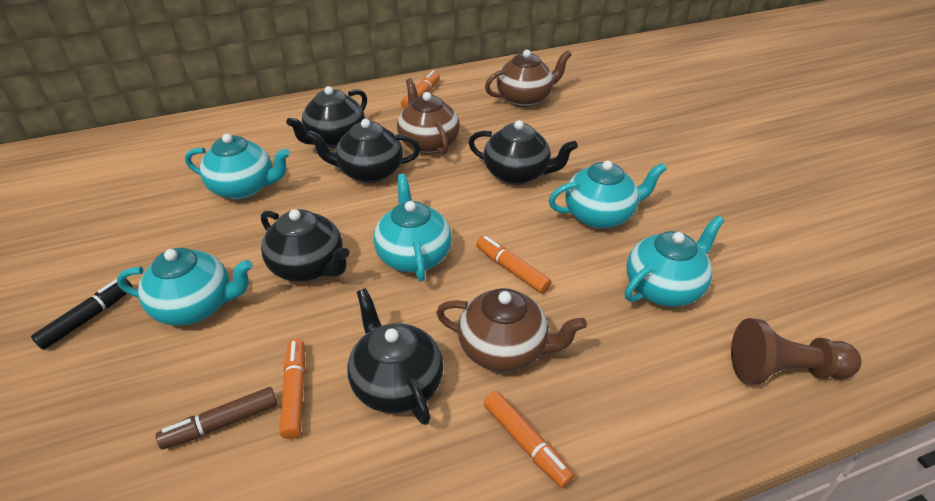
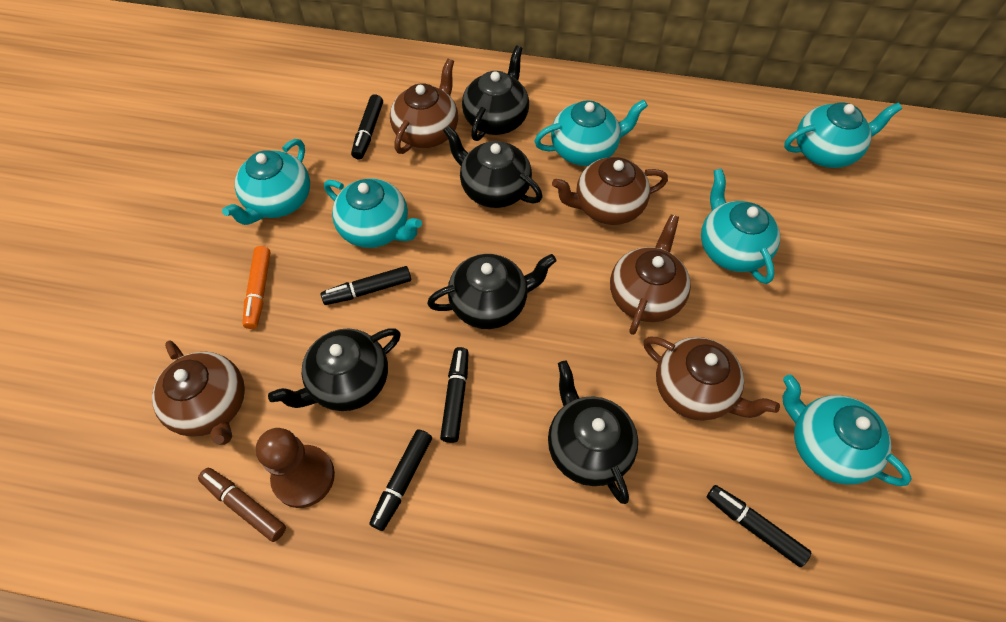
black marker: [31,279,133,350] = 1 -> [321,266,411,305] [351,94,383,159] [369,429,432,531] [440,347,468,443] [707,485,811,567] = 5
brown teapot: [397,78,460,155] [436,288,587,372] [485,50,572,107] = 3 -> [152,341,245,445] [390,58,458,154] [552,157,668,225] [610,214,691,335] [643,336,780,421] = 5
orange marker: [279,339,306,439] [401,70,440,108] [476,236,552,293] [484,391,574,488] = 4 -> [243,246,271,329] = 1
turquoise teapot: [117,248,253,326] [185,134,290,199] [374,174,452,282] [549,161,667,229] [625,215,725,307] = 5 -> [222,139,310,225] [324,179,422,248] [534,99,648,166] [701,168,780,284] [783,375,912,486] [784,102,902,168] = 6

